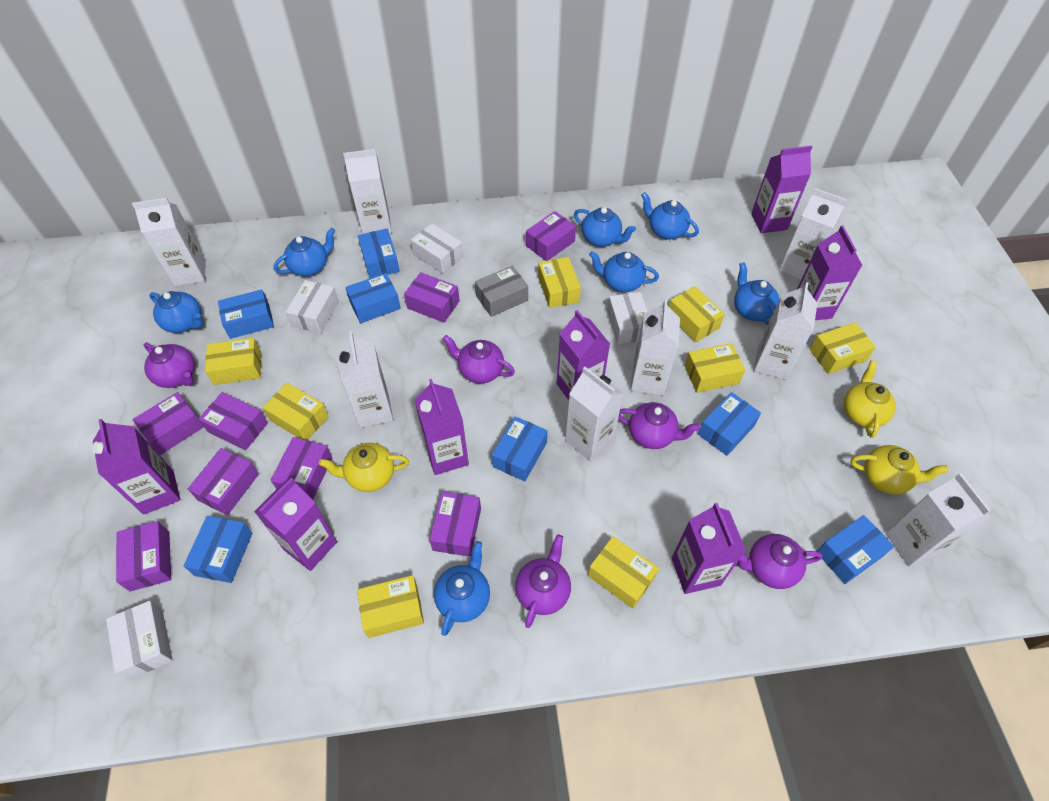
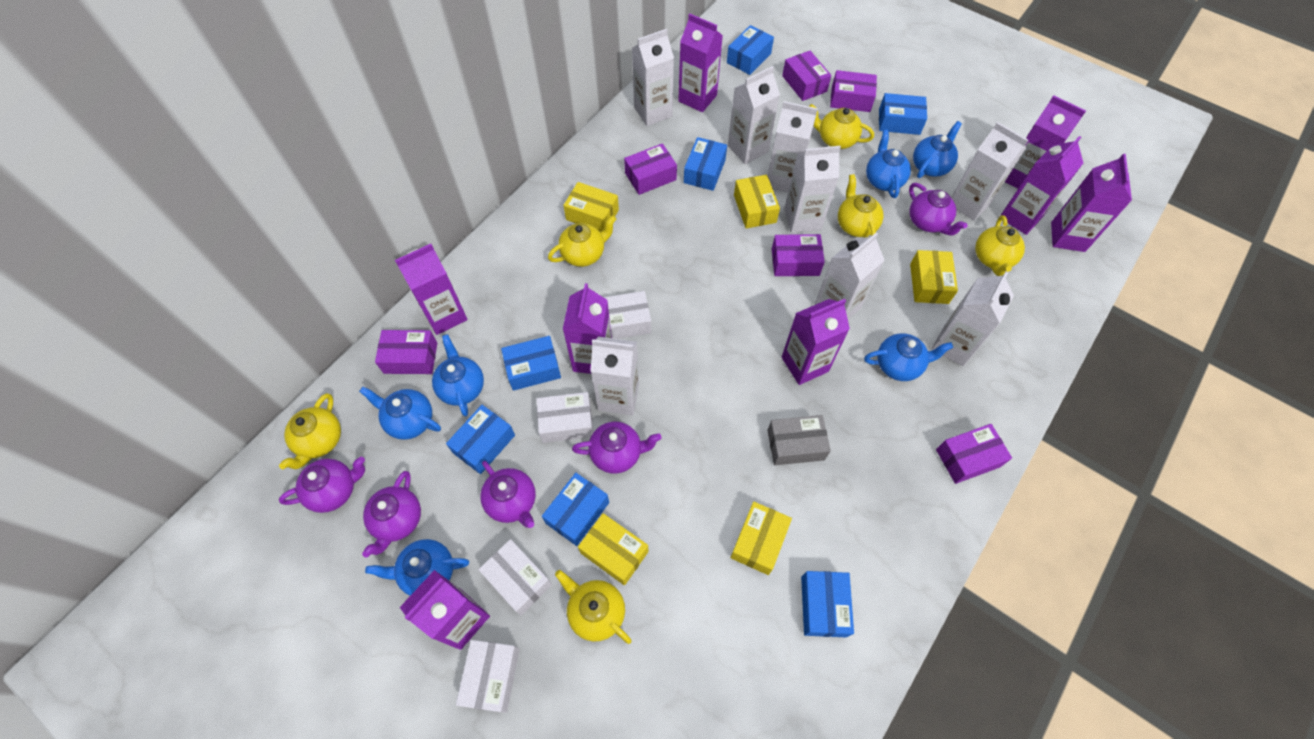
blue teapot: [149,291,203,333] [273,228,335,276] [434,541,490,636] [574,207,636,247] [589,251,659,292] [641,192,699,240] [734,262,779,325] = 7 -> [359,387,441,440] [365,539,469,596] [432,334,484,416] [864,333,953,381] [866,130,911,198] [913,121,962,178] = 6
purple box: [116,521,171,592] [132,392,204,455] [188,448,259,515] [199,392,268,451] [270,437,333,500] [404,272,460,323] [430,492,481,557] [526,211,576,261] = 8 -> [375,330,437,374] [624,143,677,195] [772,234,825,276] [782,51,831,101] [830,70,877,112] [936,424,1012,484] = 6
purple carton: [93,419,180,515] [254,478,337,571] [415,379,469,475] [557,310,610,400] [672,503,746,594] [751,146,812,234] [797,225,863,320] = 7 -> [395,244,468,335] [400,570,490,650] [563,283,612,374] [678,14,723,112] [782,299,850,385] [1000,136,1083,235] [1005,95,1086,189] [1051,154,1132,252] = 8
yellow box: [205,338,261,385] [262,383,329,440] [357,575,424,638] [538,257,581,308] [588,536,659,609] [669,286,725,342] [685,343,745,393] [810,322,876,374] = 8 -> [563,182,619,232] [578,513,648,585] [731,502,792,575] [734,175,780,229] [910,250,958,304] = 5
yellow teapot: [319,443,409,492] [844,360,896,438] [850,445,948,495] = 3 -> [279,393,341,469] [548,215,616,267] [555,570,632,644] [809,104,874,149] [838,174,884,237] [975,215,1025,276] = 6

